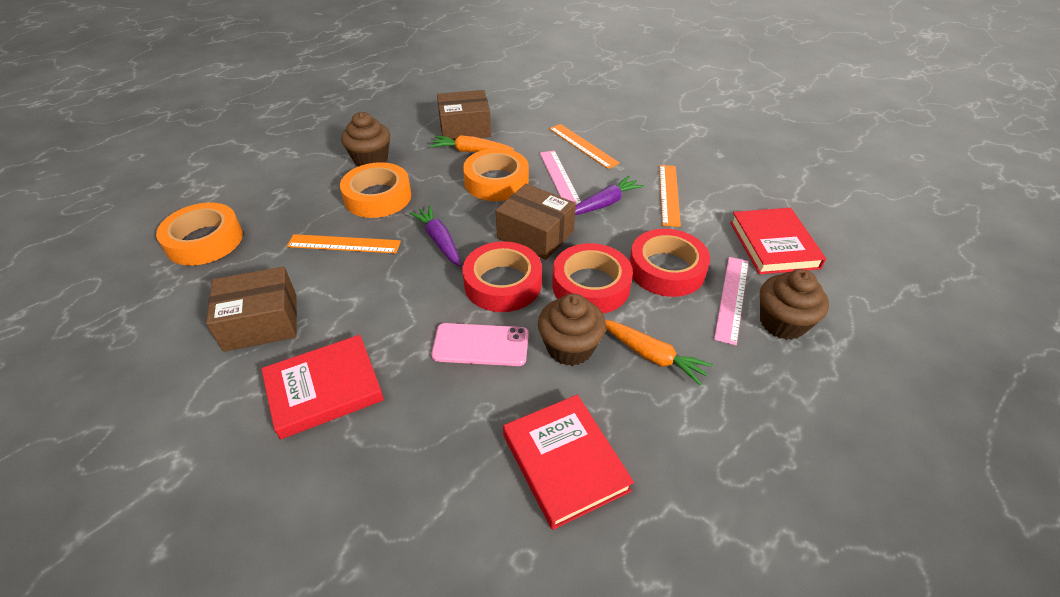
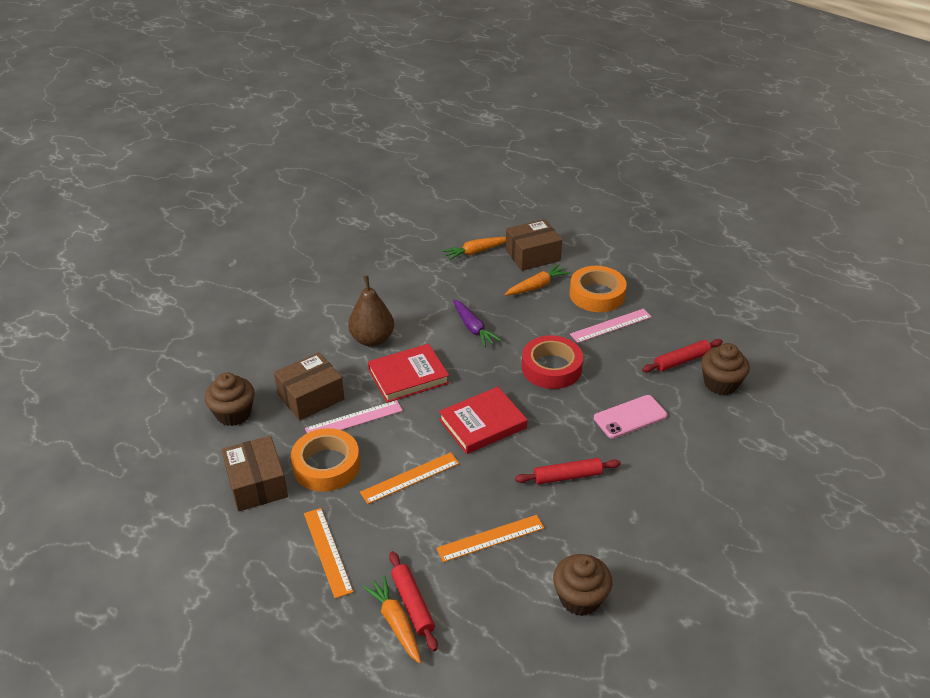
brown pear: none = 0 -> [348,275,394,347] = 1
orange carrot: [430,135,514,152] [605,320,713,385] = 2 -> [362,576,421,664] [442,237,506,260] [505,264,570,296] = 3
orange tape: [156,203,243,265] [340,162,412,218] [463,148,529,201] = 3 -> [291,428,360,492] [570,266,627,312] = 2
purple carrot: [409,205,461,266] [575,176,644,215] = 2 -> [453,299,501,347] = 1
red book: [261,335,384,439] [503,395,634,530] [730,208,826,274] = 3 -> [368,344,449,403] [439,387,527,454] = 2
red rolling pin: none = 0 -> [389,551,438,651] [515,458,621,484] [642,339,723,372] = 3
red tape: [463,241,542,312] [552,243,633,314] [630,229,710,297] = 3 -> [522,335,583,389] = 1

